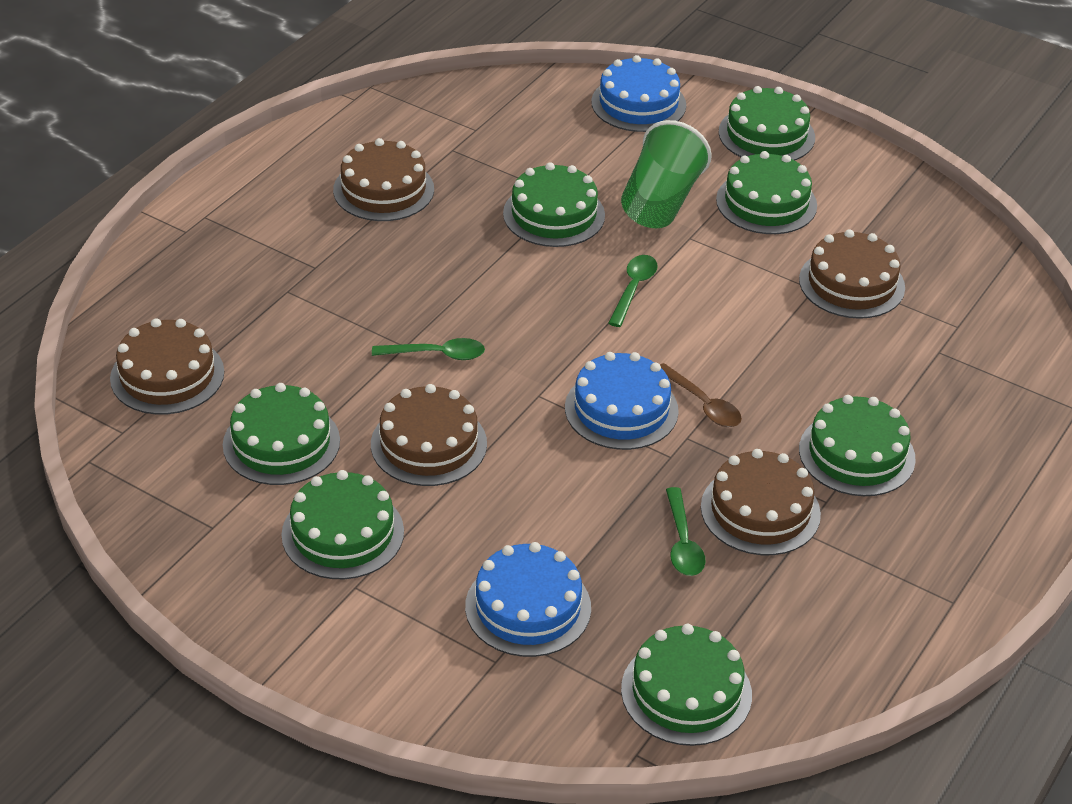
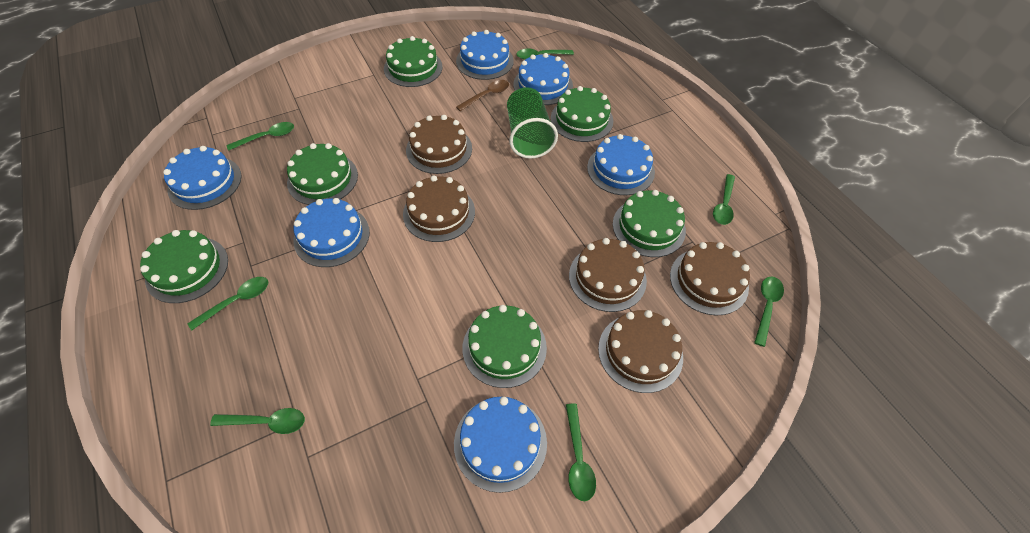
blue cake: [465,542,591,657] [565,352,679,450] [591,55,686,132] = 3 -> [163,146,242,210] [293,198,370,267] [454,397,547,493] [456,30,514,80] [513,53,573,105] [587,134,655,195] = 6
green cake: [223,383,340,485] [281,470,404,579] [503,162,605,247] [621,624,752,746] [716,151,817,234] [719,86,815,161] [799,395,916,496] = 7 -> [140,230,228,303] [287,143,358,205] [384,36,443,87] [463,305,547,388] [551,86,613,142] [613,190,686,257] = 6
green spoon: [372,338,485,360] [608,255,658,327] [666,487,706,576] = 3 -> [187,277,268,330] [210,408,305,434] [227,122,294,151] [516,49,574,59] [566,403,596,501] [713,174,735,225] [754,276,784,347] = 7

